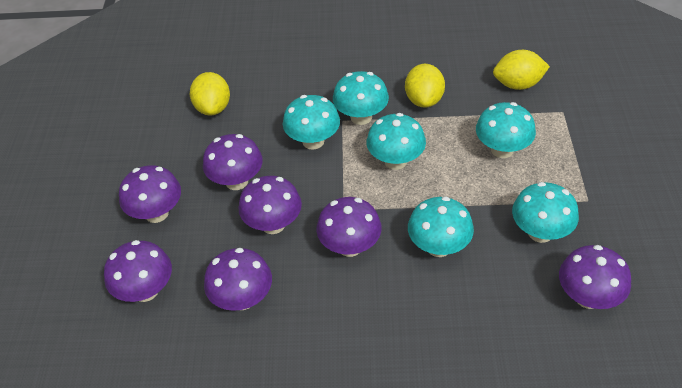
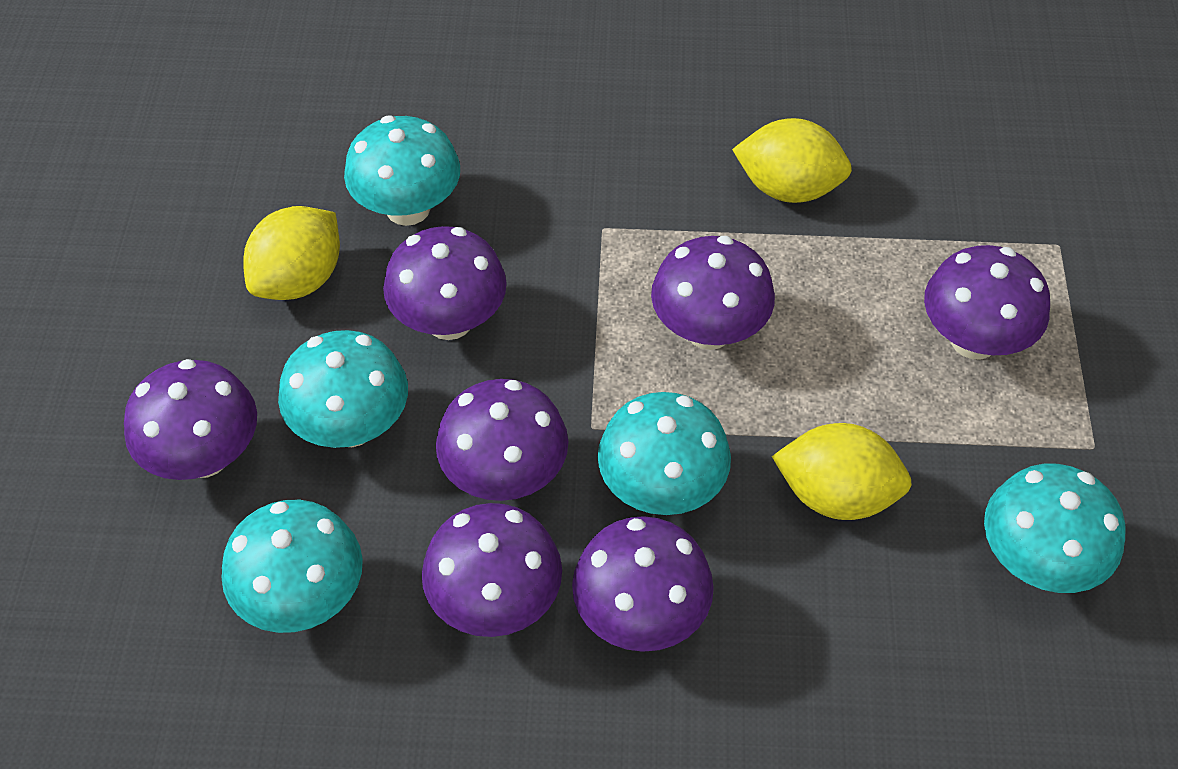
turquoise mushroom: [283,95,340,149] [333,71,389,125] [367,113,426,170] [408,196,474,257] [476,102,536,158] [512,182,579,243] = 6 -> [221,500,363,633] [278,330,408,448] [344,116,460,226] [598,392,731,515] [984,464,1126,593] = 5

